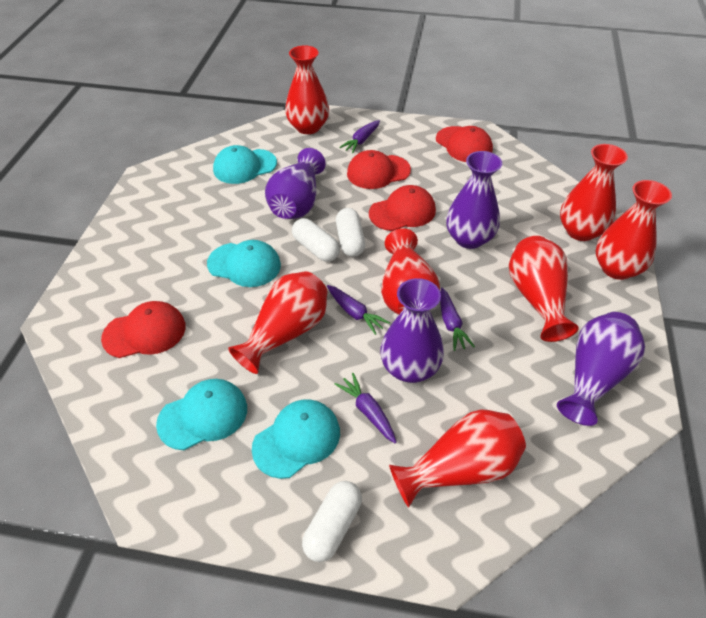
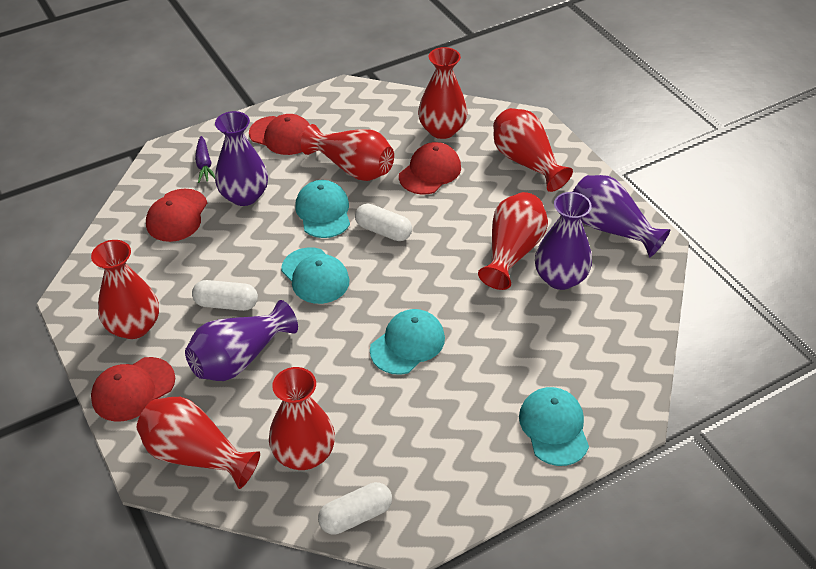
purple carrot: [327,285,390,335] [335,373,397,443] [339,120,380,153] [440,288,475,351] = 4 -> [195,136,215,183] = 1

